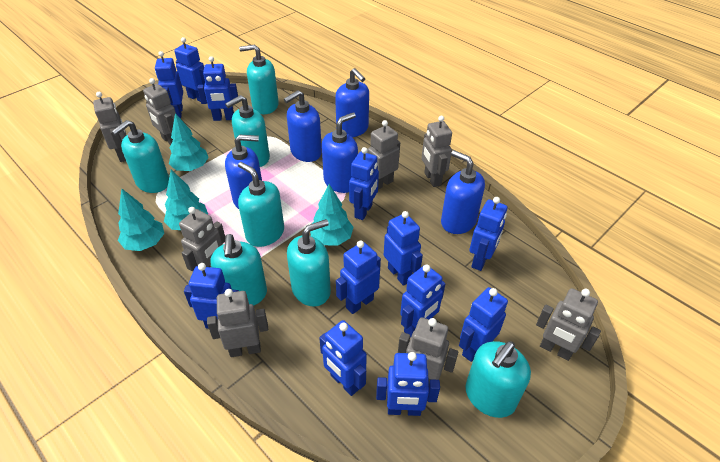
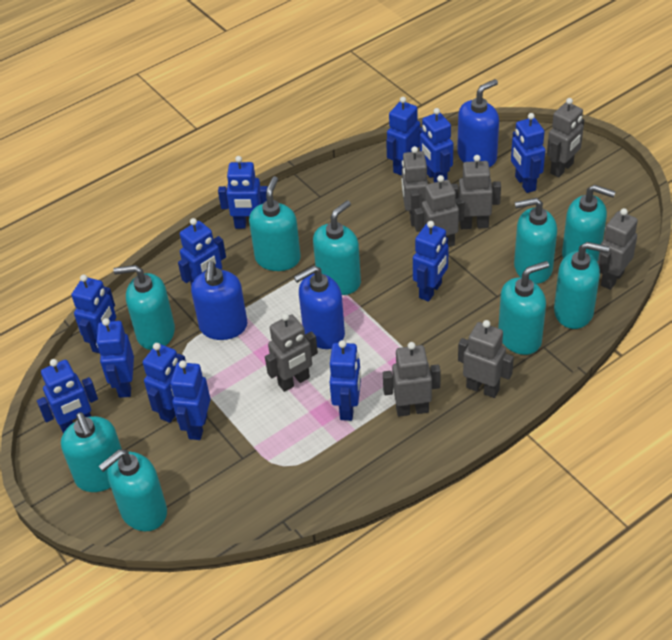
blue soap dispenser: [225,135,262,209] [284,90,322,162] [322,112,358,193] [335,68,369,137] [441,150,485,234] = 5 -> [191,261,248,340] [294,266,345,349] [457,79,499,167] = 3
turquoise soap dispenser: [112,120,169,193] [211,234,267,306] [225,95,270,167] [238,162,284,247] [239,44,279,114] [287,219,331,307] [465,341,531,418] = 7 -> [61,412,122,492] [99,449,167,531] [114,265,175,350] [249,176,301,271] [313,200,361,295] [498,261,549,355] [514,198,557,284] [554,242,610,329] [562,185,616,262] = 9
turquoise tree: [118,189,164,251] [164,170,208,230] [169,113,209,171] [310,184,353,246] = 4 -> none = 0

